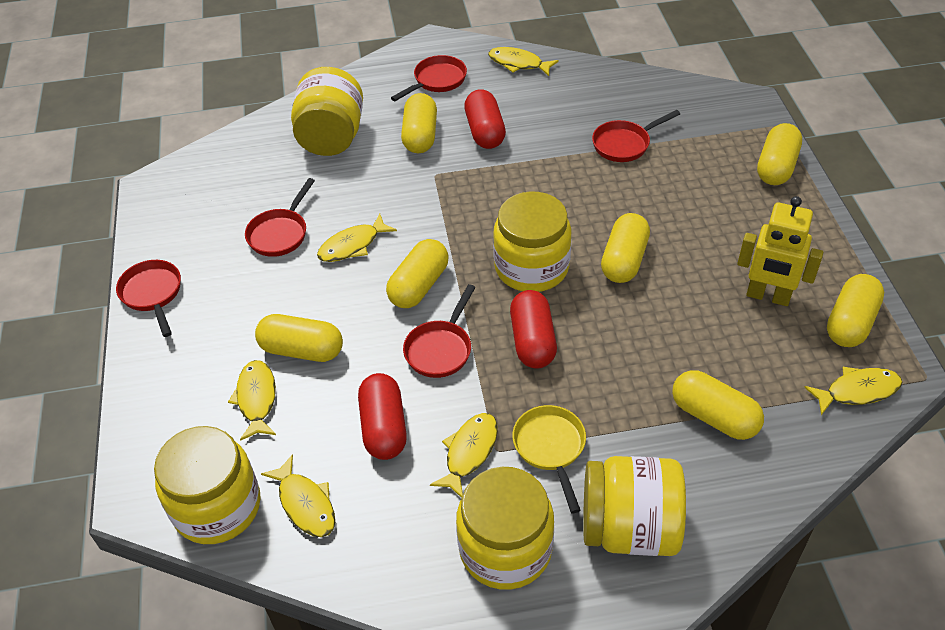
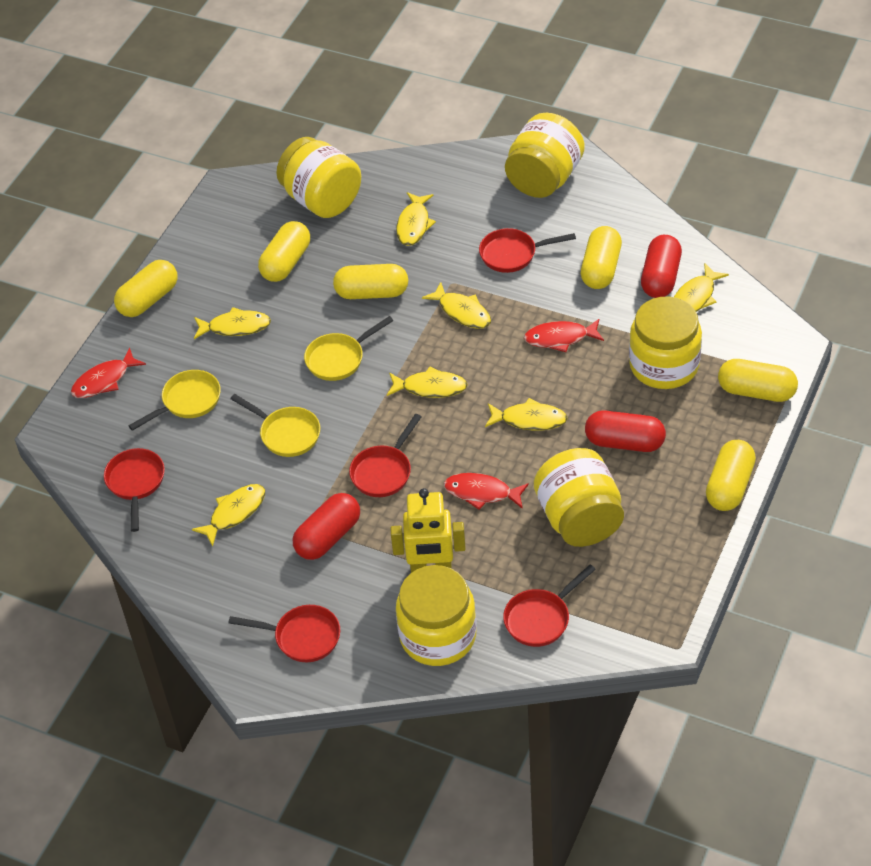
red fish: none = 0 -> [71,348,146,398] [444,473,529,510] [524,319,604,352] = 3
yellow capsule: [255,314,343,362] [386,239,449,308] [401,93,437,153] [601,213,650,283] [672,370,764,440] [757,123,802,185] [827,274,884,347] = 7 -> [114,260,177,317] [258,221,310,282] [333,264,408,299] [581,226,622,289] [706,440,756,511] [718,359,798,402] = 6
yellow fish: [228,360,276,441] [261,454,335,537] [317,214,397,262] [430,413,498,498] [488,47,559,76] [804,367,902,415] = 6 -> [192,484,265,547] [194,307,271,339] [387,367,468,398] [396,192,436,246] [422,282,491,329] [485,398,568,431] [674,263,729,312] = 7
yellow pan: [512,405,586,513] = 1 -> [128,370,221,431] [230,394,320,457] [304,316,393,381] = 3

